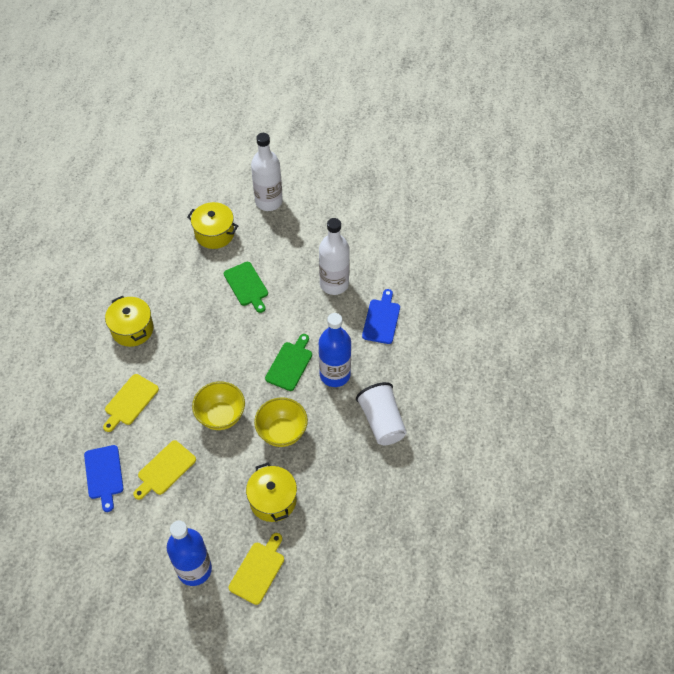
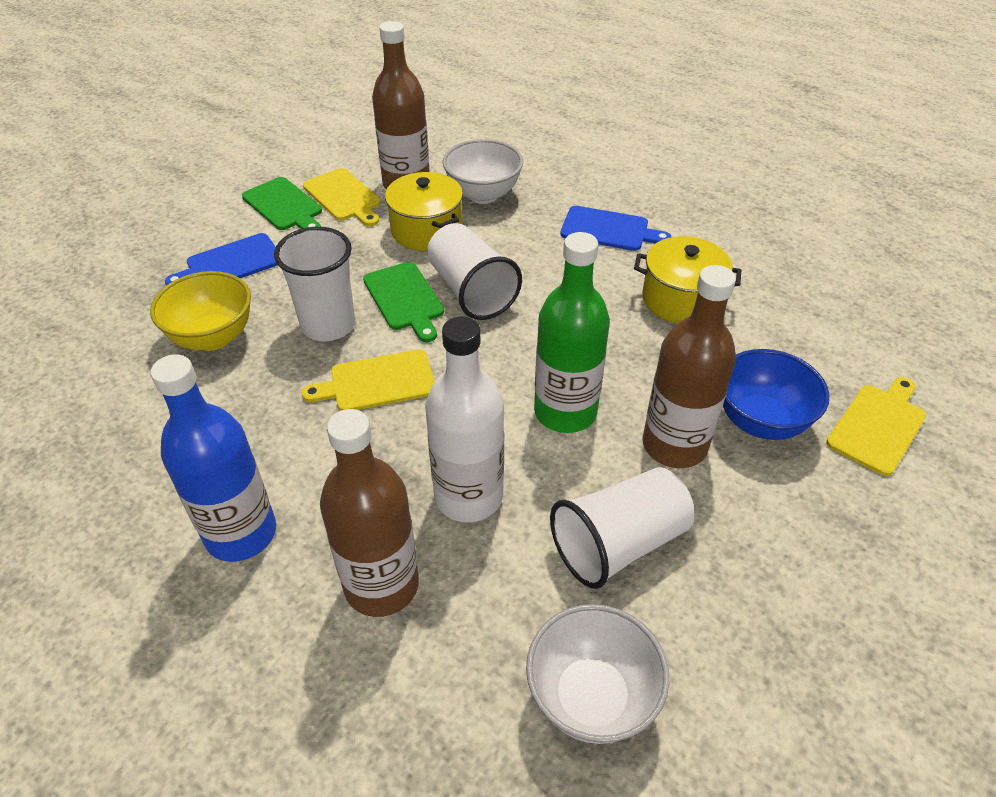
blue bottle: [167,521,212,586] [319,313,351,387] = 2 -> [150,354,276,562] = 1
blue bowl: none = 0 -> [723,349,829,440] = 1
brown bottle: none = 0 -> [320,409,419,617] [372,21,430,189] [643,265,736,468] = 3
green bottle: none = 0 -> [534,232,610,433] = 1
white bottle: [251,133,283,211] [319,218,350,295] = 2 -> [425,316,504,523] = 1
white bowl: none = 0 -> [443,139,523,204] [526,604,669,744] = 2
white cup: [356,382,407,445] = 1 -> [274,227,355,341] [427,223,522,320] [550,467,694,589] = 3
yellow bowl: [192,382,245,430] [254,397,308,447] = 2 -> [150,271,251,351] = 1
yellow pot: [105,296,154,347] [187,202,238,249] [246,463,297,522] = 3 -> [385,172,463,251] [634,236,741,324] = 2

